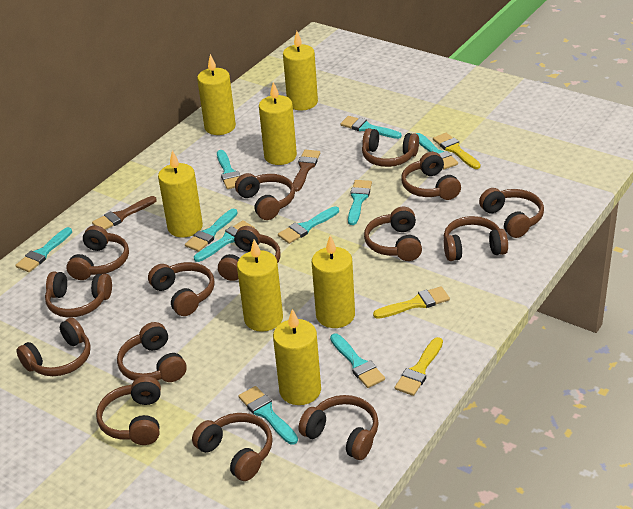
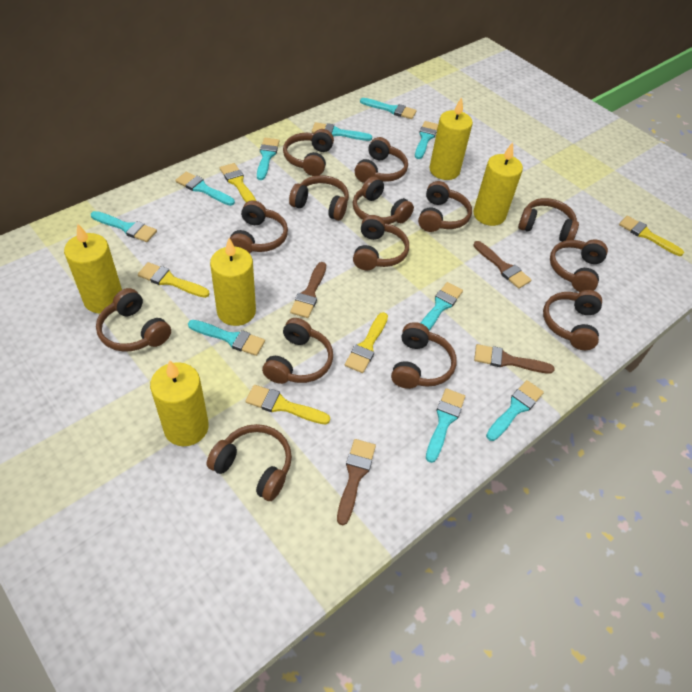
brown brush: [92,196,157,230] [293,150,320,192] = 2 -> [290,262,326,318] [337,439,376,525] [473,241,531,289] [474,344,555,374] = 4
brown headphones: [16,317,91,376] [45,272,112,317] [66,225,129,280] [96,376,161,445] [117,322,187,382] [148,262,215,316] [192,413,273,481] [218,226,281,281] [235,173,295,220] [299,395,379,460] [362,128,419,167] [364,207,422,261] [401,152,461,200] [444,216,508,261] [479,188,544,238] = 15 -> [96,288,171,352] [207,424,292,501] [230,200,288,254] [262,318,333,384] [283,129,334,176] [289,175,349,221] [353,177,414,224] [353,215,409,270] [355,137,408,183] [391,322,457,389] [418,181,472,232] [518,198,579,242] [543,290,602,350] [550,239,608,292] = 14
yellow brush: [373,286,450,319] [395,337,443,396] [433,133,481,169] = 3 -> [138,262,210,298] [220,163,256,202] [245,385,330,424] [345,312,388,373] [619,216,684,256] = 5
yellow candle: [158,151,203,238] [197,54,236,135] [237,239,283,332] [259,82,297,165] [273,309,321,405] [283,31,318,110] [312,235,355,328] = 7 -> [64,223,122,313] [150,360,209,446] [210,238,256,326] [429,97,473,180] [473,142,523,226] = 5

